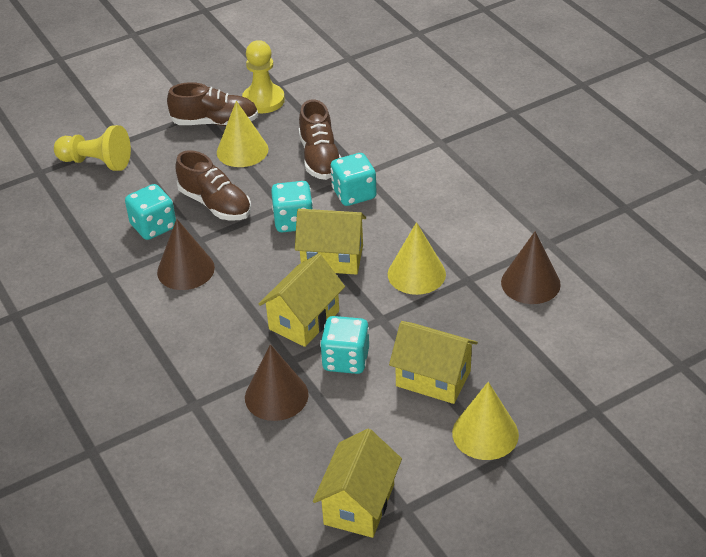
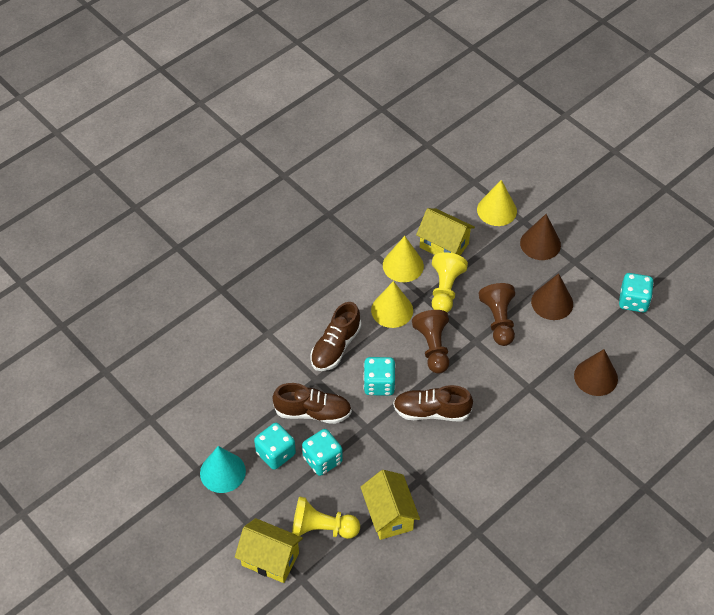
brown pawn: none = 0 -> [412,310,449,374] [479,283,515,346] = 2
turquoise cone: none = 0 -> [200,446,246,493] = 1
yellow house: [258,254,345,347] [295,209,366,275] [313,429,402,538] [389,321,478,404] = 4 -> [235,518,303,583] [360,470,420,540] [416,208,475,255] = 3

